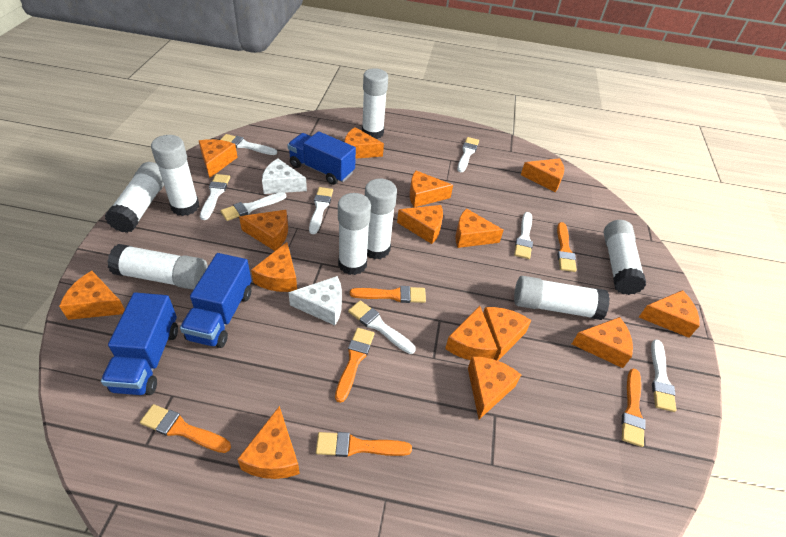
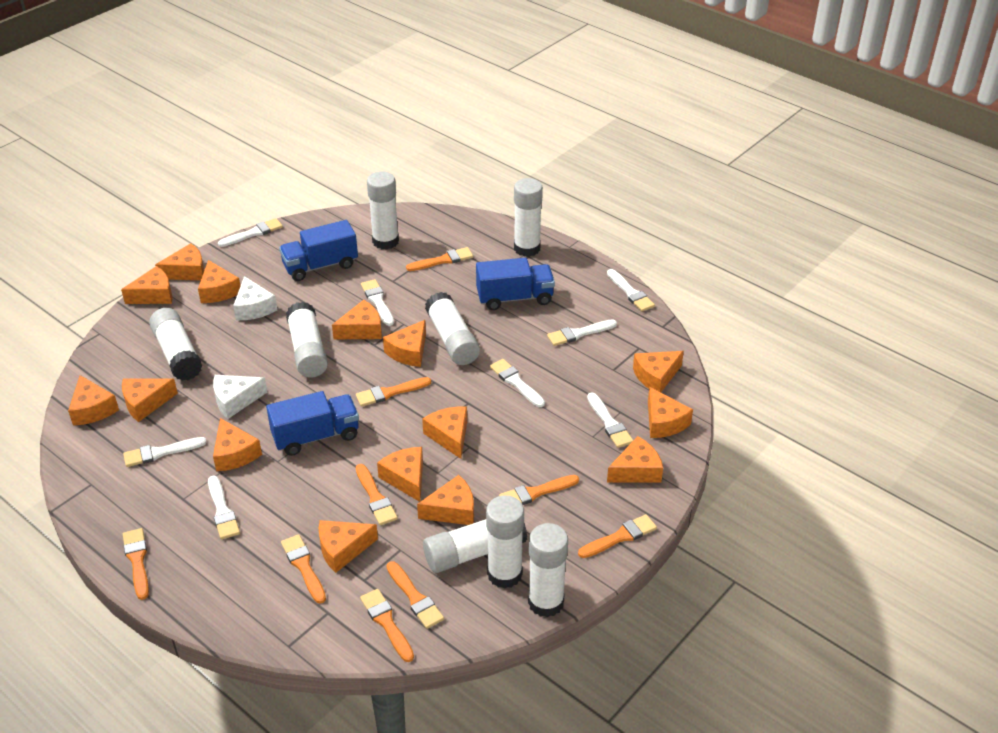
orange brush: [140,404,231,453] [316,432,412,457] [335,328,374,403] [350,286,426,303] [557,222,577,272] [621,368,646,447] = 6 -> [123,528,149,600] [281,534,326,604] [356,377,431,407] [356,464,398,525] [360,589,414,662] [387,561,444,629] [406,247,473,271] [499,475,579,505] [578,514,657,558] = 9

